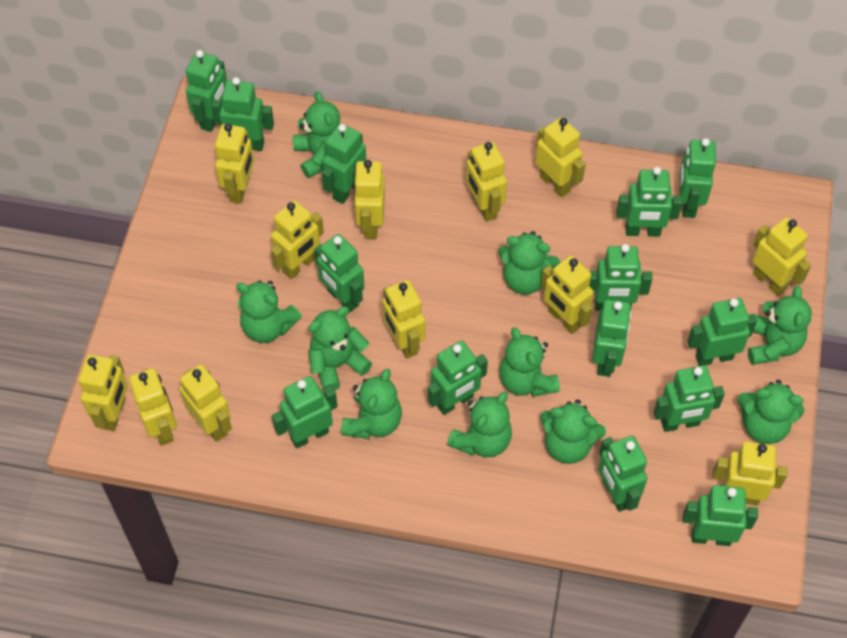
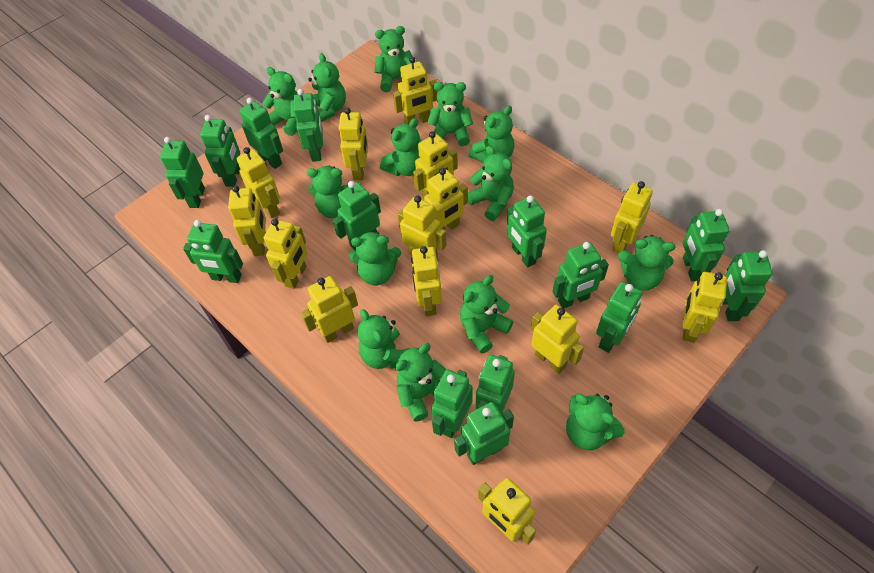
green teddy bear: [236,280,302,343] [293,91,340,178] [309,306,372,390] [341,368,402,439] [447,392,512,458] [498,231,560,295] [499,327,560,397] [540,400,606,464] [737,380,805,444] [748,286,812,365] = 10 -> [262,67,298,136] [307,166,349,218] [308,53,346,122] [349,231,401,286] [358,309,410,369] [374,26,415,92] [380,118,421,176] [395,343,447,422] [427,82,473,146] [460,275,513,353] [468,146,514,221] [469,105,514,162] [566,394,625,450] [618,235,675,291] = 14
yellow robot: [78,354,128,431] [129,368,177,446] [179,364,232,442] [215,123,254,203] [271,200,324,279] [353,160,385,239] [382,280,425,359] [466,141,507,222] [535,117,586,197] [541,256,594,334] [712,441,788,505] [752,217,811,296] = 12 -> [228,185,266,256] [237,147,280,219] [264,219,307,289] [301,276,358,343] [339,108,368,180] [393,57,438,124] [398,196,446,258] [411,246,442,316] [413,131,458,198] [424,168,468,230] [478,478,536,545] [531,305,584,374] [611,181,653,253] [683,272,727,343] = 14

